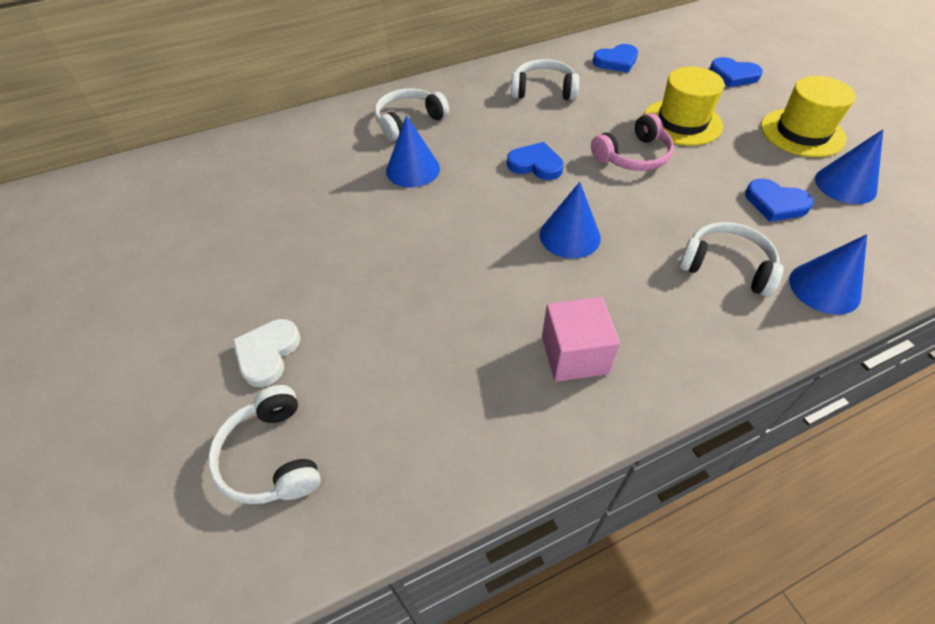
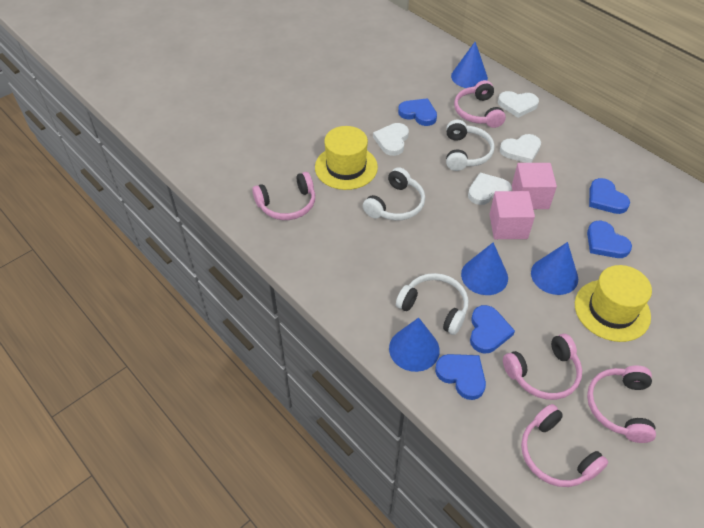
blue heart: [507,142,564,180] [593,44,638,73] [710,57,763,87] [745,179,814,222] = 4 -> [398,98,437,126] [435,354,486,400] [470,305,515,353] [587,221,632,258] [589,178,630,214] = 5
pink cube: [542,297,620,382] = 1 -> [489,191,535,239] [512,163,557,209] = 2
pink headphones: [591,113,674,171] = 1 -> [252,172,315,220] [454,80,506,128] [503,334,582,400] [521,404,608,487] [587,365,656,443] = 5
white headphones: [208,385,321,504] [374,88,449,141] [511,59,579,101] [679,222,783,297] = 4 -> [363,167,425,220] [396,273,468,335] [446,120,495,171] = 3
white heart: [233,319,301,387] = 1 -> [373,123,409,156] [468,172,512,205] [498,91,539,118] [500,134,541,163] = 4

